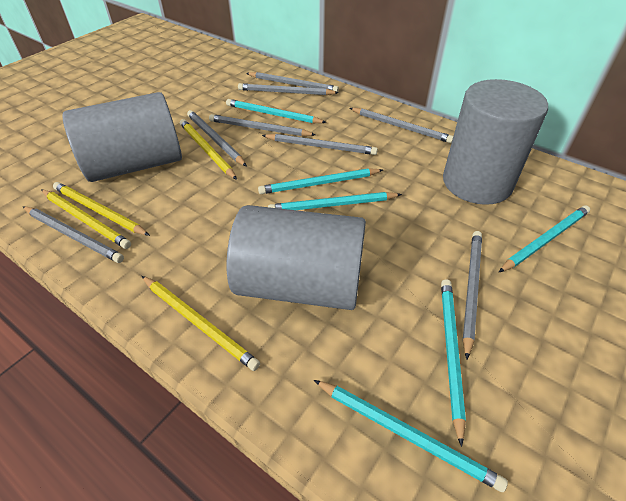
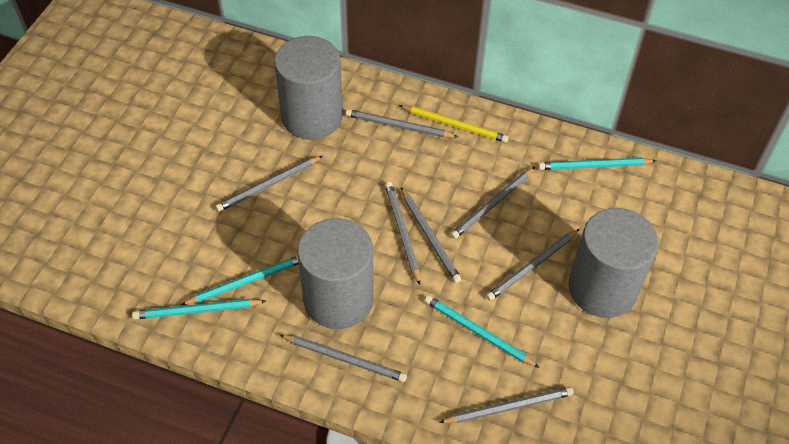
turquoise pencil: [226,99,327,123] [258,168,383,194] [268,192,402,210] [314,380,508,492] [441,279,466,447] [499,205,590,272] = 6 -> [132,299,266,319] [181,256,299,305] [425,295,540,368] [538,158,656,170] = 4
yellow pencil: [41,189,131,249] [53,182,150,236] [142,276,260,371] [180,119,237,180] = 4 -> [399,105,509,143] = 1

